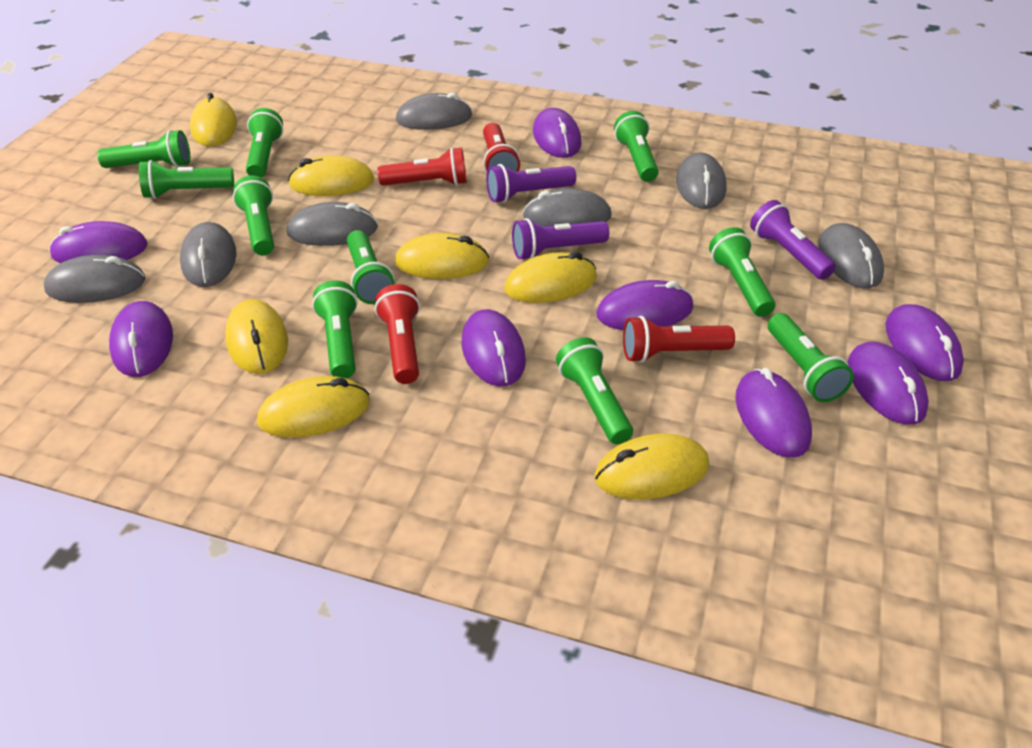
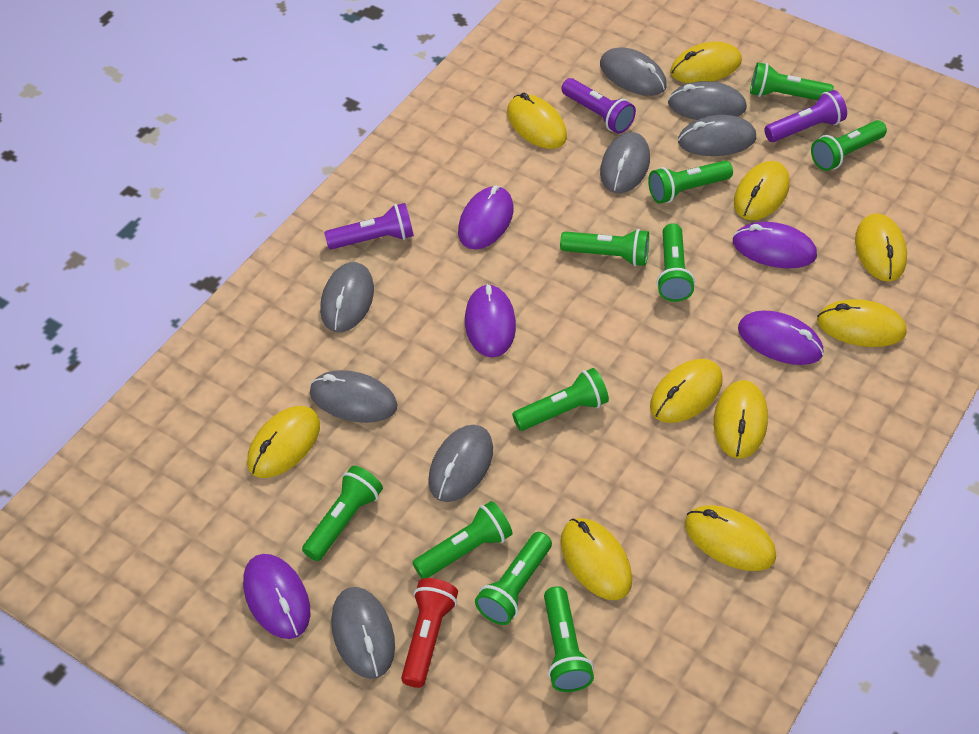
grey mouse: [44,255,145,303] [180,222,237,287] [286,202,378,246] [396,92,473,130] [523,188,612,227] [676,152,727,209] [818,223,884,288] = 7 -> [310,370,398,423] [320,262,374,332] [331,587,395,679] [428,425,493,502] [600,47,667,96] [600,132,650,193] [668,81,747,120] [678,115,756,156] = 8
purple mouse: [49,221,148,263] [109,301,173,377] [462,309,526,386] [533,108,582,158] [596,280,693,330] [735,368,812,458] [848,342,929,425] [885,304,964,381] = 8 -> [243,554,310,639] [458,185,514,249] [465,284,516,358] [733,222,817,268] [738,310,824,365] = 5
red flashlight: [375,284,420,384] [377,147,467,186] [483,123,520,172] [623,316,735,363] = 4 -> [401,578,458,688] = 1
yellow mouse: [190,93,237,146] [225,299,288,374] [257,376,370,438] [288,155,375,196] [395,233,489,279] [504,252,597,303] [594,433,709,500] = 7 -> [247,406,320,478] [507,93,567,149] [560,518,632,600] [650,359,723,423] [670,42,742,83] [685,505,776,571] [714,380,768,459] [734,161,790,220] [817,299,907,347] [855,213,907,282] = 10

